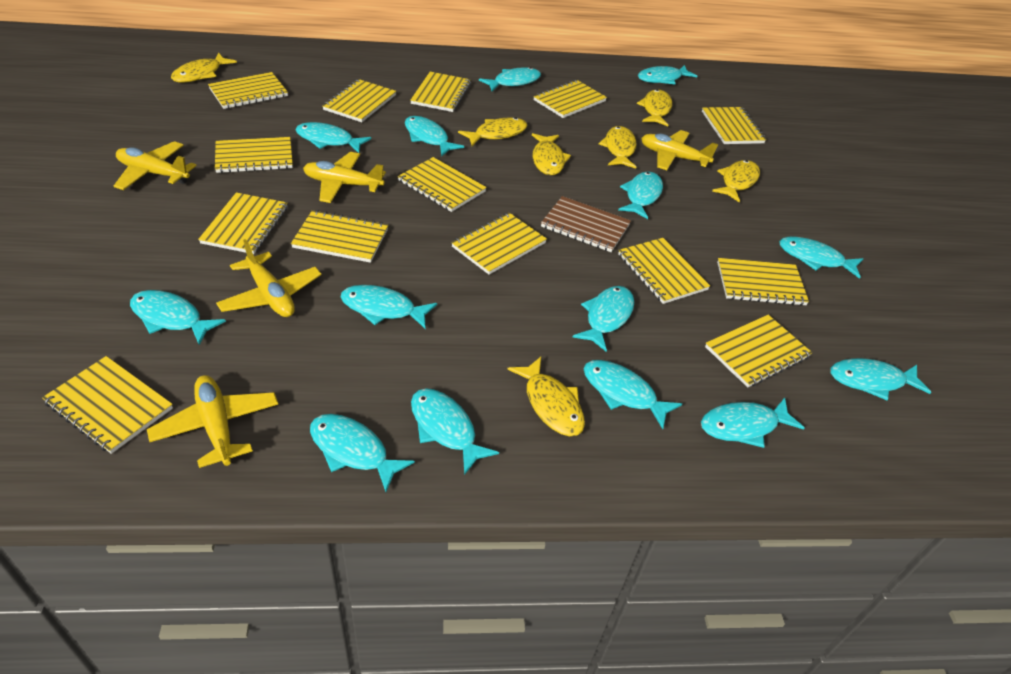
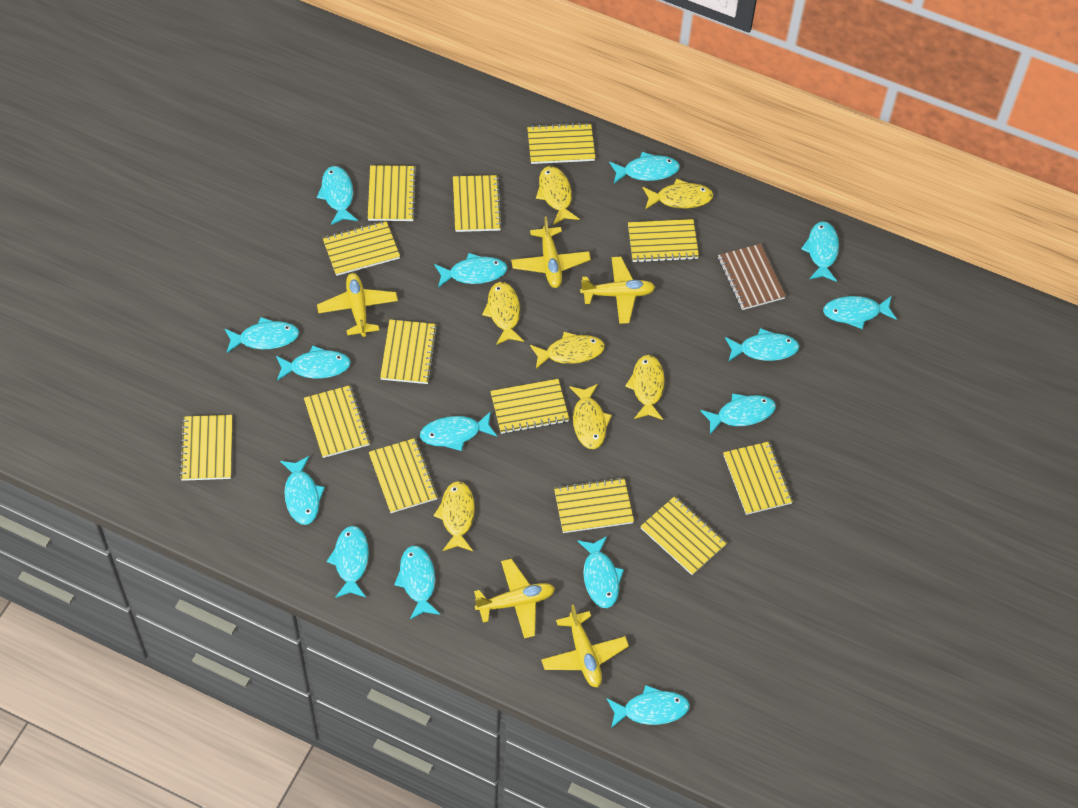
turquoise fish: [130,290,226,345] [296,122,371,153] [310,414,415,492] [341,285,437,328] [405,116,464,157] [411,388,499,475] [479,67,541,91] [573,286,634,352] [583,360,682,429] [618,172,663,219] [638,65,697,84] [701,398,805,448] [779,237,863,279] [830,358,931,400] = 14 -> [225,317,299,353] [276,346,351,381] [280,456,325,525] [317,166,358,225] [327,526,369,598] [394,546,440,619] [420,411,497,451] [434,253,507,288] [578,536,624,608] [607,685,690,728] [609,152,680,183] [700,393,776,434] [725,328,799,362] [801,221,839,282] [823,296,897,329] = 15
yellow notebook: [42,356,173,454] [198,192,287,254] [208,72,288,109] [215,137,293,173] [291,210,388,263] [322,79,396,122] [398,157,487,212] [410,72,471,112] [451,213,547,275] [533,80,607,118] [618,238,710,304] [702,107,766,144] [705,315,812,387] [717,258,809,306] = 14 -> [179,415,232,481] [304,385,370,458] [323,221,400,276] [368,165,417,221] [369,438,438,513] [380,320,438,384] [453,175,503,232] [490,379,569,434] [527,122,596,164] [554,477,634,533] [628,219,699,263] [640,496,727,575] [723,441,793,515] = 13

